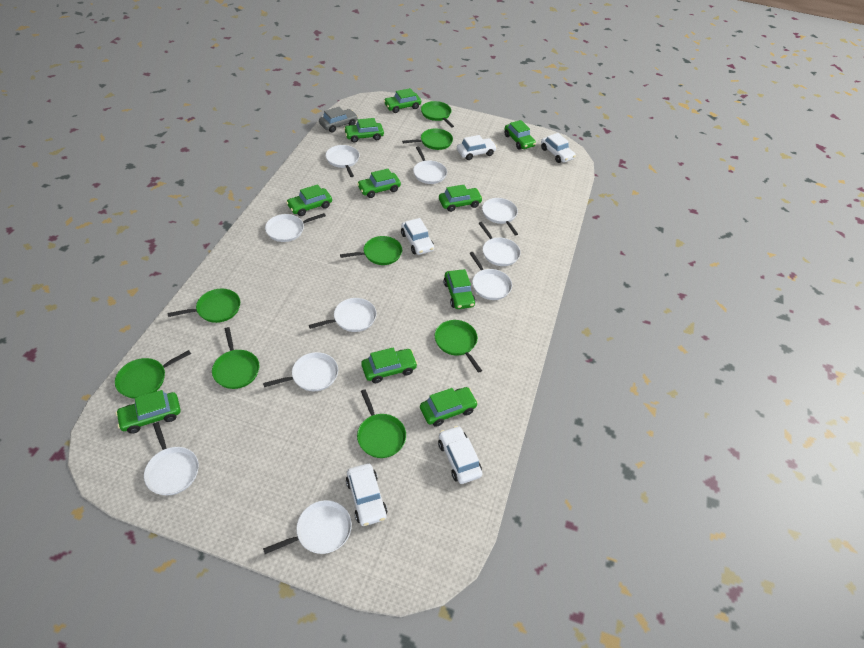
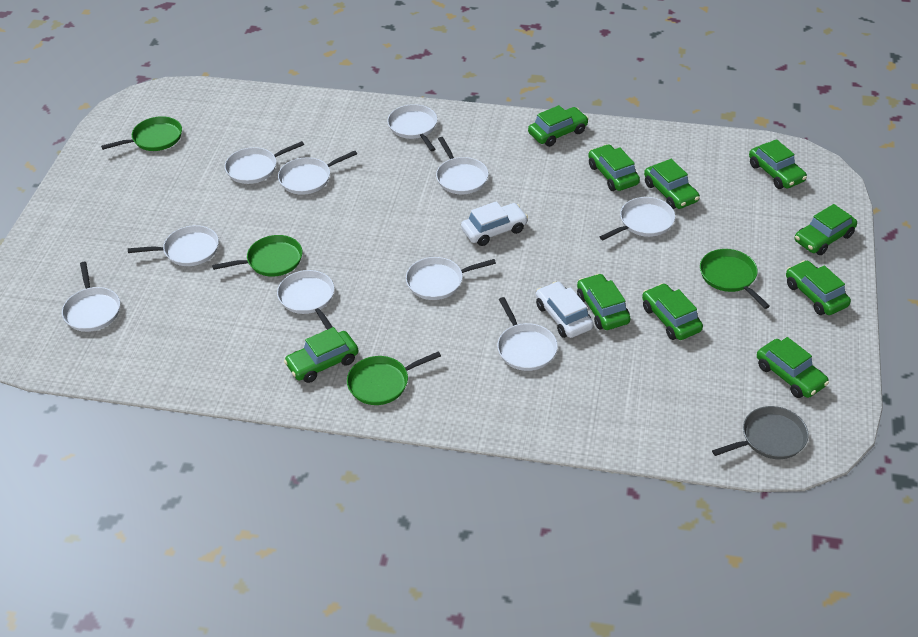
green pan: [115,350,191,399] [167,289,240,323] [212,327,260,389] [340,236,402,265] [357,389,406,458] [402,129,453,150] [421,101,454,128] [435,320,482,373] = 8 -> [101,116,182,151] [212,235,302,277] [347,351,441,405] [700,249,770,309] = 4
grey car: [319,107,358,132] = 1 -> none = 0
grey pan: none = 0 -> [712,406,808,459] = 1
white car: [346,464,387,526] [401,218,434,255] [438,426,483,484] [457,135,497,160] [541,133,576,163] = 5 -> [461,201,528,246] [536,281,594,338] = 2

